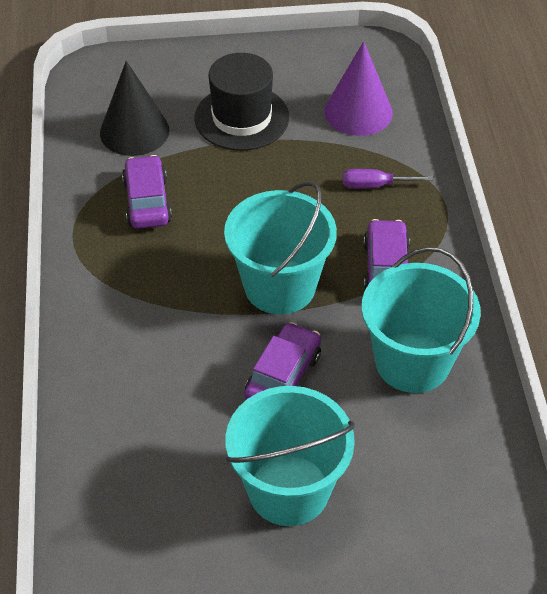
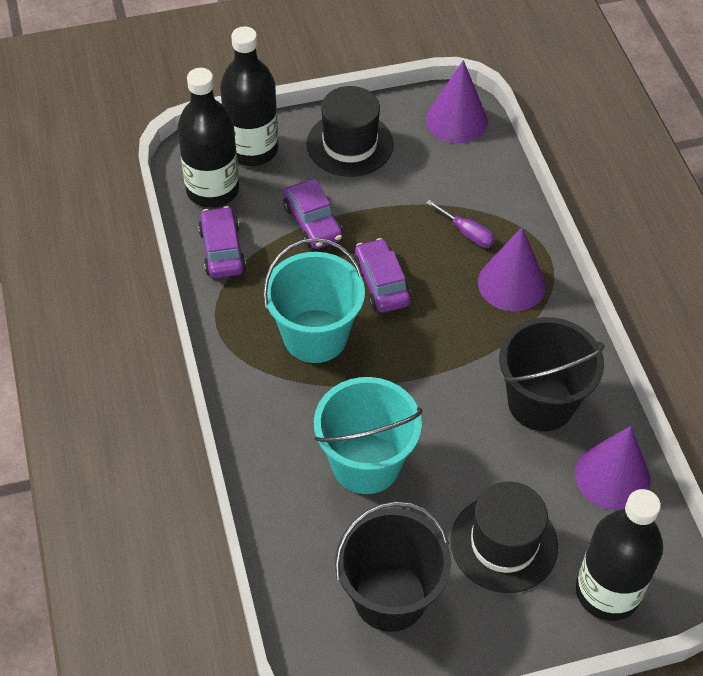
black bottle: none = 0 -> [177,68,239,208] [220,26,278,166] [576,489,663,621] = 3
black bucket: none = 0 -> [335,501,451,632] [499,317,605,431] = 2
black cone: [100,61,170,156] = 1 -> none = 0
black hat: [195,53,289,151] = 1 -> [306,86,394,177] [451,482,558,593] = 2
purple cone: [324,41,393,136] = 1 -> [426,60,488,143] [478,227,546,311] [575,426,650,511] = 3
turquoise bucket: [224,181,337,314] [225,386,355,526] [362,247,481,393] = 3 -> [263,238,365,363] [314,377,423,494] = 2

